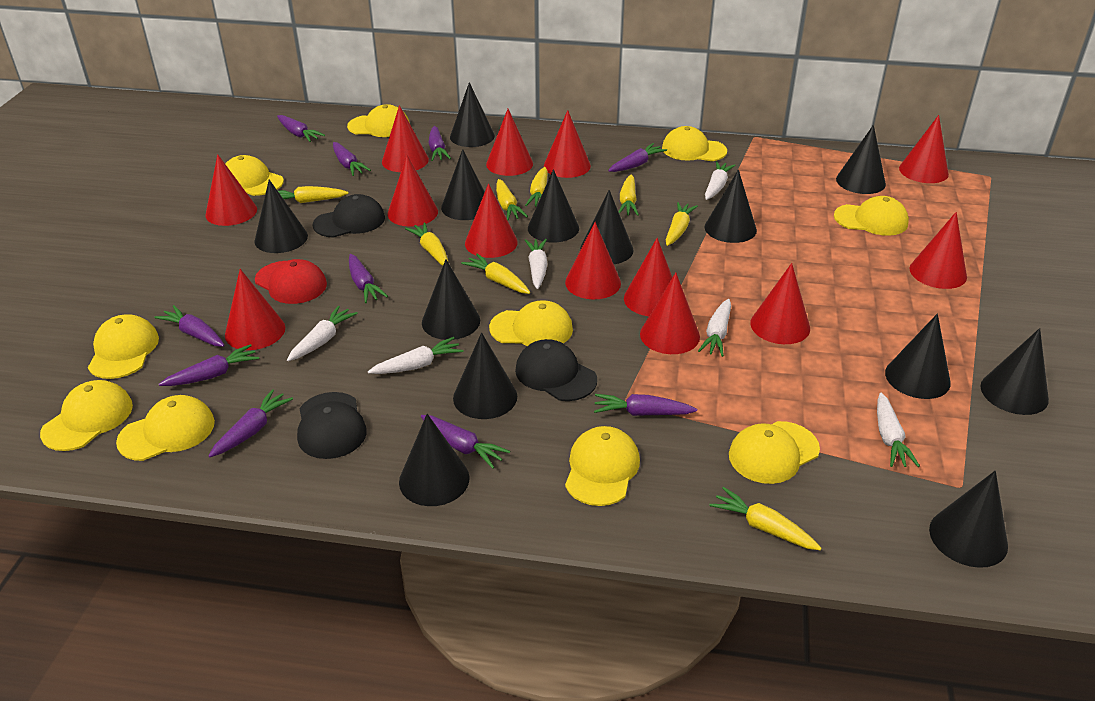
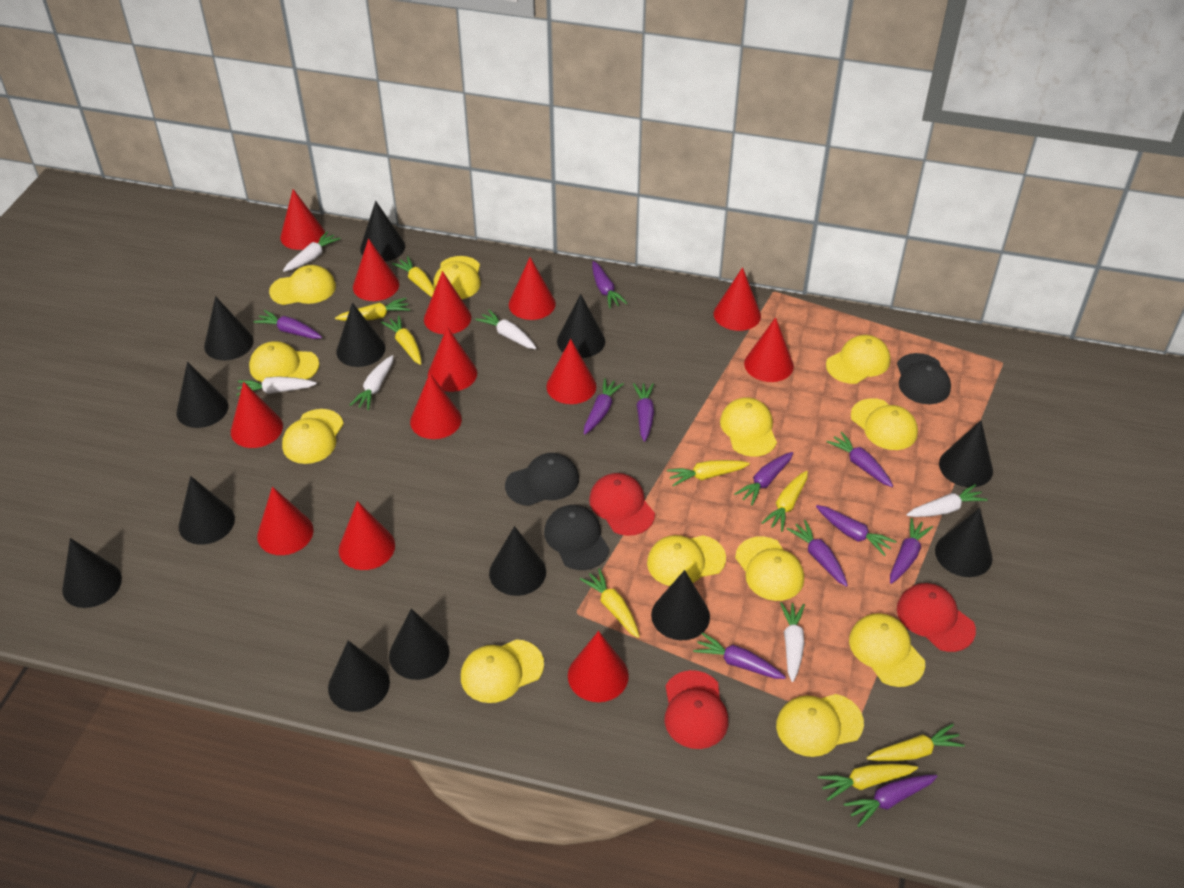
purple carrot: [154,305,225,347] [159,344,259,386] [209,389,293,457] [277,115,325,142] [333,142,371,176] [349,254,388,303] [421,415,510,469] [428,126,451,161] [594,394,697,416] [608,143,667,172] = 10 -> [254,310,322,339] [584,378,624,434] [592,261,627,308] [633,383,654,442] [693,632,786,679] [734,452,793,505] [787,520,848,587] [816,505,897,556] [827,432,893,487] [844,775,937,827] [890,518,933,584] = 11
red cap: [255,259,327,304] = 1 -> [589,473,655,536] [665,670,728,749] [897,583,976,652] = 3
yellow cap: [40,380,133,451] [88,314,159,379] [116,395,215,461] [225,155,284,196] [347,104,410,137] [489,300,573,346] [565,426,640,506] [662,126,727,161] [729,421,820,484] [834,196,909,236] = 10 -> [249,341,319,382] [269,265,336,305] [282,409,344,464] [433,256,481,299] [461,639,544,703] [647,535,726,586] [720,397,777,457] [735,536,804,601] [776,694,864,757] [826,335,891,384] [849,613,925,687] [851,398,918,450] = 12

